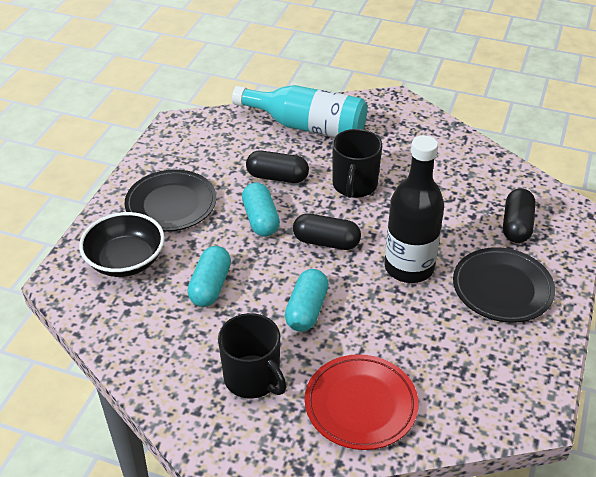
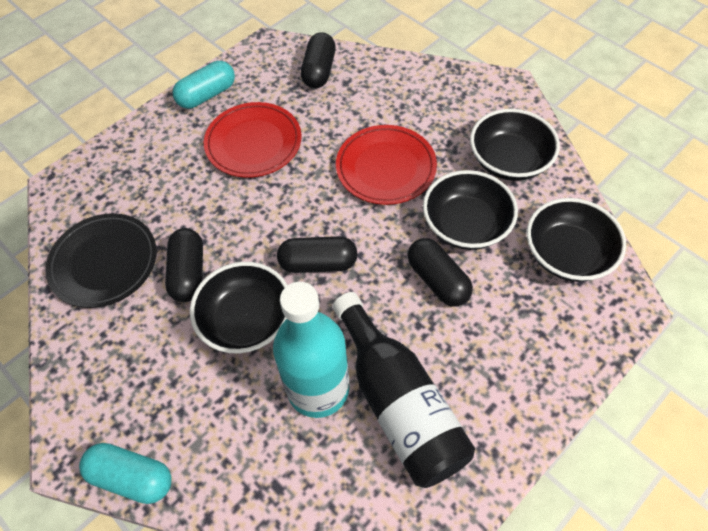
black bowl: [79,212,165,277] = 1 -> [190,262,288,354] [423,170,518,250] [470,109,560,181] [527,198,626,282] = 4
black capsule: [246,150,309,183] [293,213,361,250] [503,188,535,243] = 3 -> [165,228,203,302] [277,236,357,273] [301,32,336,88] [407,238,473,307] = 4
black mug: [218,313,287,399] [332,129,382,198] = 2 -> none = 0
black plate: [125,170,216,232] [453,247,555,323] = 2 -> [45,213,157,308] = 1
red plate: [305,354,419,450] = 1 -> [204,102,301,178] [336,125,437,205] = 2
turquoise capsule: [187,246,231,307] [242,182,280,237] [285,269,329,332] = 3 -> [79,443,172,504] [172,61,235,109] = 2

